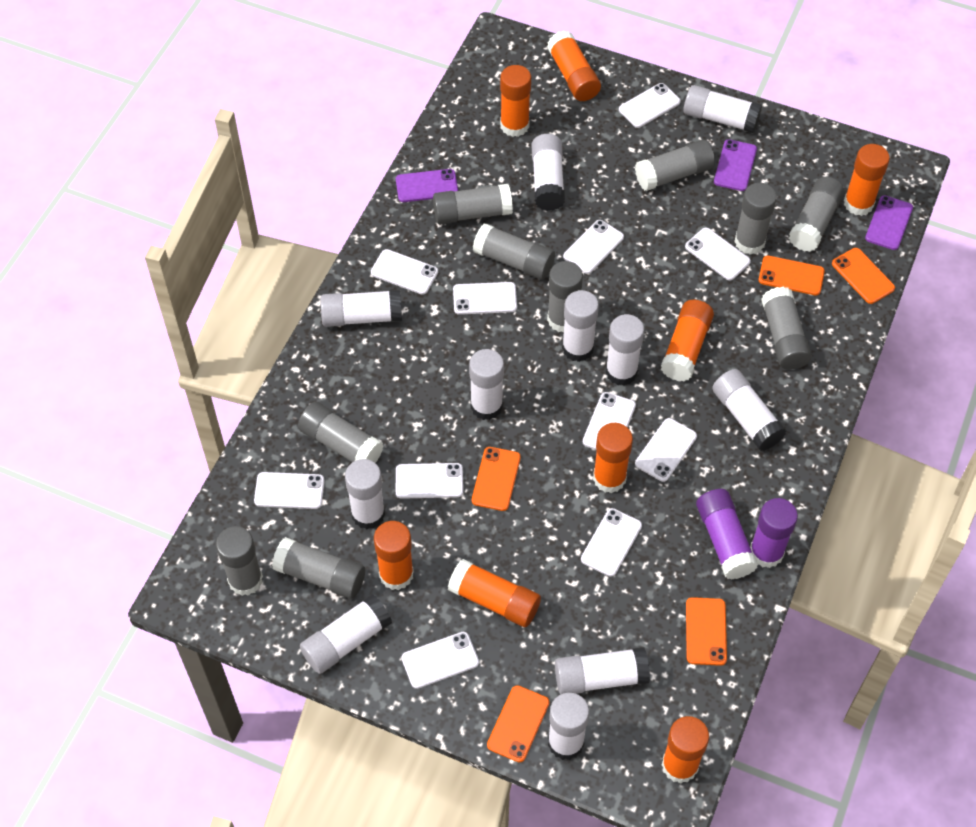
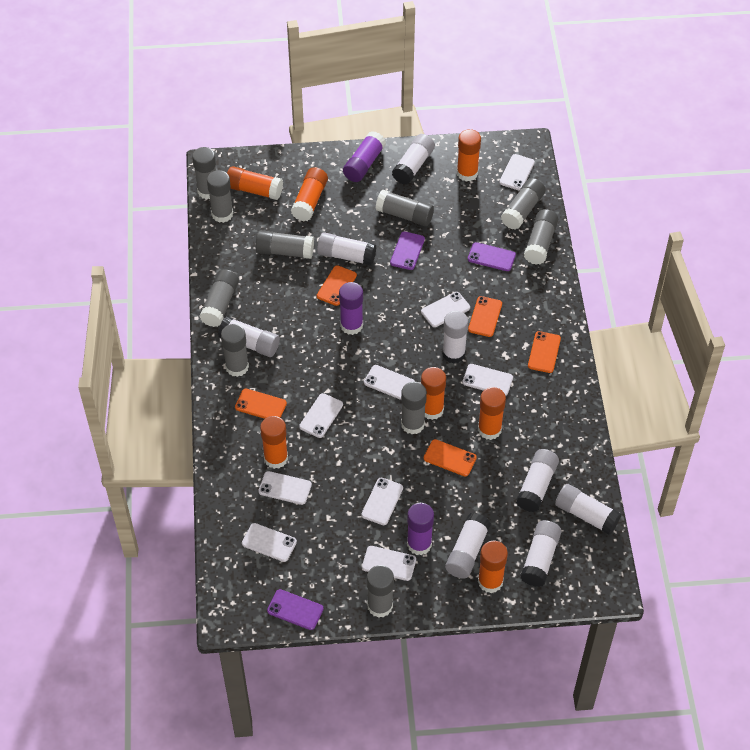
orange glue stick: [374,521,414,590] [448,559,541,627] [500,65,531,137] [547,31,601,101] [593,423,633,493] [661,300,714,381] [662,716,709,784] [844,144,890,216] = 8 -> [227,166,283,200] [260,416,288,469] [291,167,328,221] [421,367,446,420] [457,129,481,182] [478,387,506,440] [478,541,508,593] = 7
purple glue stick: [696,489,758,580] [750,498,798,568] = 2 -> [339,282,363,335] [343,131,386,182] [407,503,434,555] = 3
white glue stick: [300,594,392,674] [320,289,402,327] [345,459,385,529] [469,349,504,420] [532,134,565,211] [548,693,589,760] [555,647,650,695] [562,290,599,362] [606,314,644,386] [683,85,762,133] [712,369,787,451] = 11 -> [218,316,280,357] [317,232,376,266] [392,134,435,185] [442,311,468,364] [445,513,491,579] [516,449,559,512] [520,520,562,587] [555,484,621,535] = 8
white phone: [254,472,324,509] [371,249,438,295] [396,463,463,499] [401,632,479,689] [453,282,517,315] [563,220,624,274] [581,508,642,577] [583,392,636,450] [619,83,681,128] [635,418,697,482] [685,228,751,280] = 11 -> [242,523,297,562] [258,471,312,505] [299,393,343,438] [361,478,403,525] [362,546,416,581] [364,365,415,400] [421,292,470,327] [462,364,513,396] [499,154,535,190] = 9

